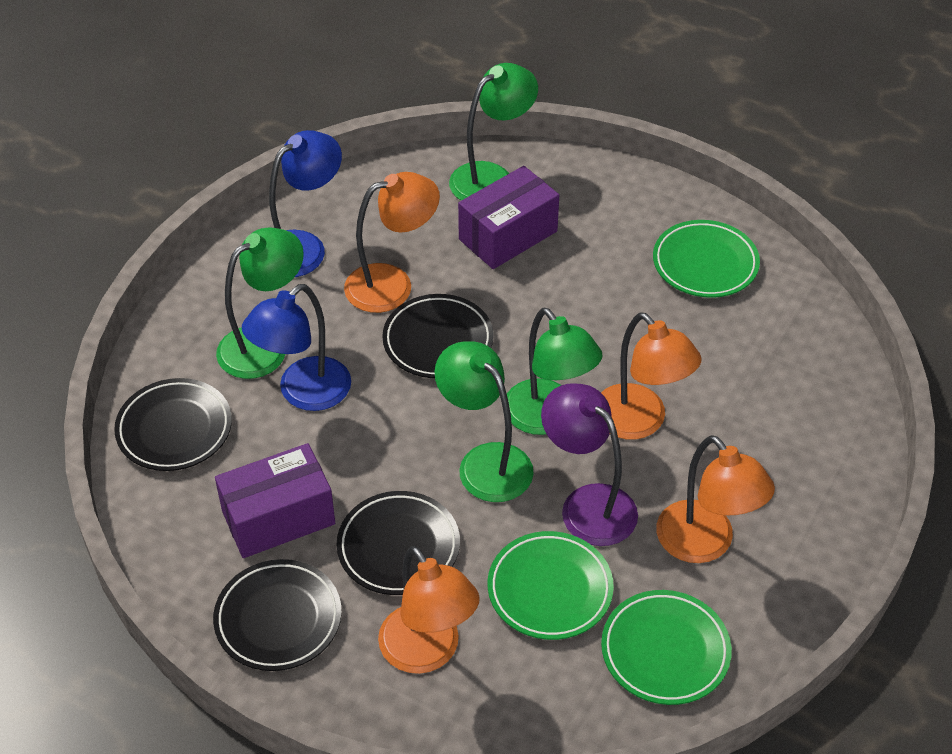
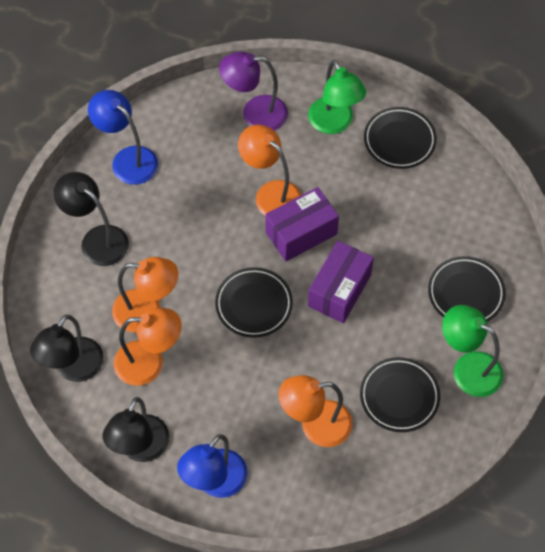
black lamp: none = 0 -> [30,315,104,382] [54,172,129,266] [103,397,170,462] = 3
green lamp: [216,227,304,379] [435,341,534,502] [449,63,538,201] [507,308,603,435] = 4 -> [308,60,366,134] [442,305,503,397] = 2
green plate: [488,531,614,640] [601,590,732,705] [653,220,760,298] = 3 -> none = 0

